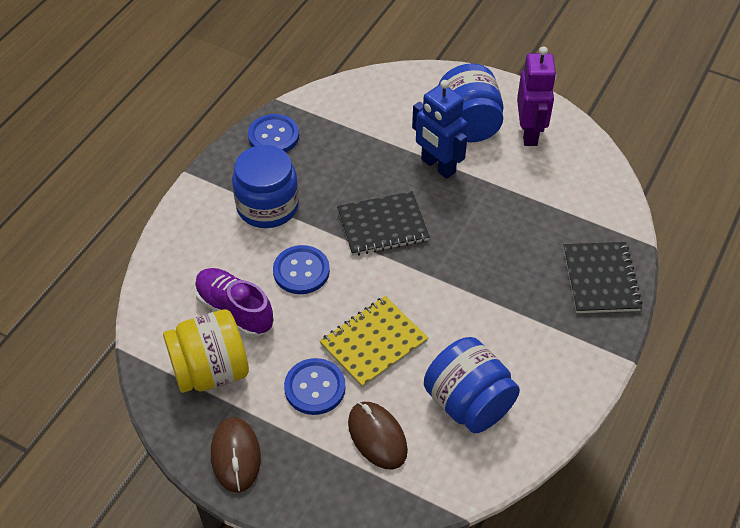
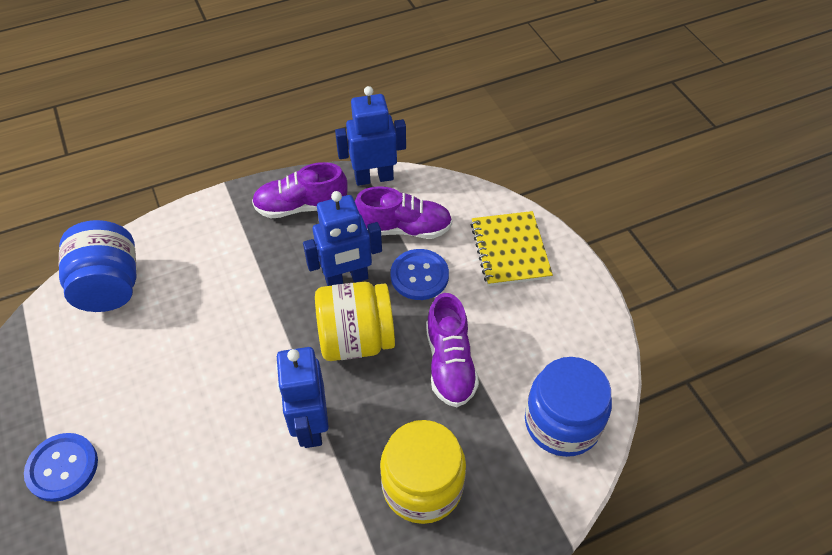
black notebook: [337,191,430,256] [563,242,643,313] = 2 -> none = 0
blue button: [248,114,299,152] [273,245,330,294] [284,358,346,415] = 3 -> [24,433,98,502] [391,249,449,300] = 2
blue jar: [232,145,299,228] [424,337,520,433] [438,63,503,142] = 3 -> [59,220,137,312] [525,357,612,457] = 2
blue robot: [412,80,467,179] = 1 -> [276,347,329,448] [303,191,382,286] [335,86,406,186] = 3
brown mouse: [211,417,261,493] [348,402,408,470] = 2 -> none = 0
purple robot: [517,46,556,146] = 1 -> none = 0
purple shoe: [194,268,274,337] = 1 -> [252,162,348,218] [355,186,452,239] [426,293,479,407] = 3
yellow jar: [163,309,249,393] = 1 -> [315,282,395,361] [380,420,466,524] = 2

